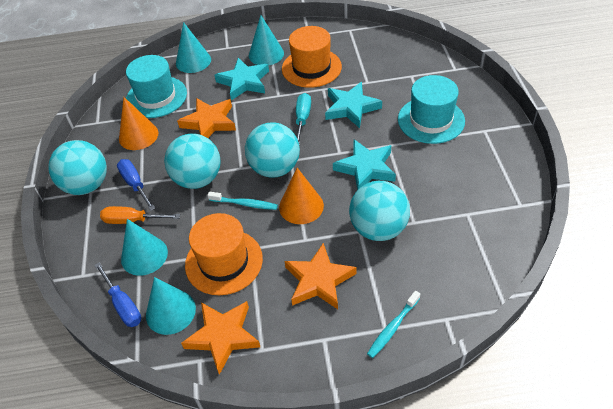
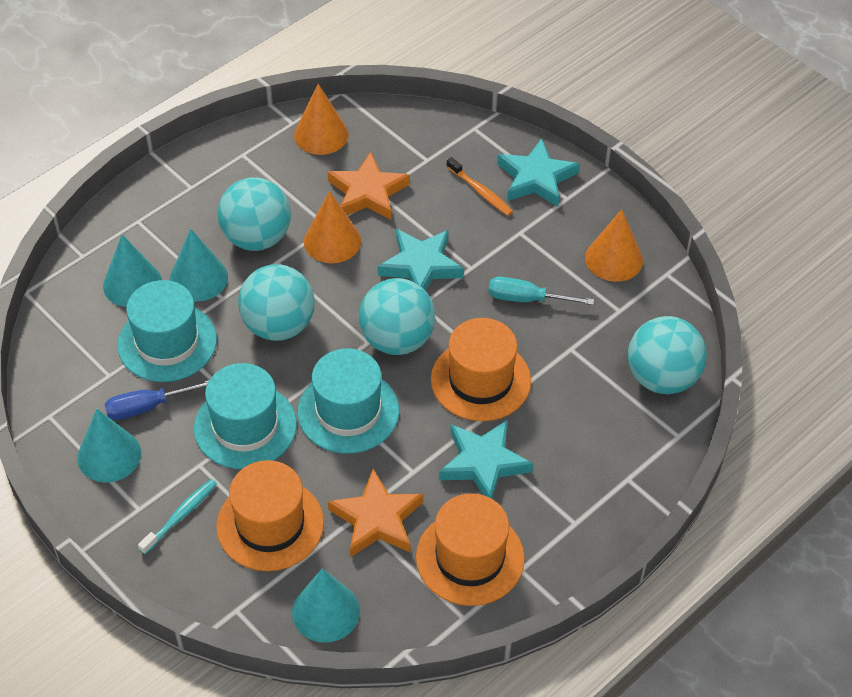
blue screwdriver: [95,262,141,327] [117,159,155,211] = 2 -> [104,380,209,420] = 1
orange cone: [119,97,158,150] [279,168,324,224] = 2 -> [294,84,348,155] [304,191,361,263] [585,209,643,282] = 3
orange hat: [185,213,263,295] [282,26,342,88] = 2 -> [217,460,324,571] [416,493,525,606] [431,318,531,421] = 3
orange screwdriver: [100,206,180,224] = 1 -> none = 0
orange star: [177,98,236,138] [181,301,260,375] [284,243,356,309] = 3 -> [328,152,410,220] [328,469,424,557] = 2
orange toothbrush: none = 0 -> [446,157,513,216] = 1
turquoise hat: [126,55,187,118] [398,75,465,144] = 2 -> [117,280,217,382] [194,363,297,469] [297,348,399,454] = 3
turquoise toothbrush: [207,192,278,210] [367,291,420,358] = 2 -> [138,479,217,554] = 1

